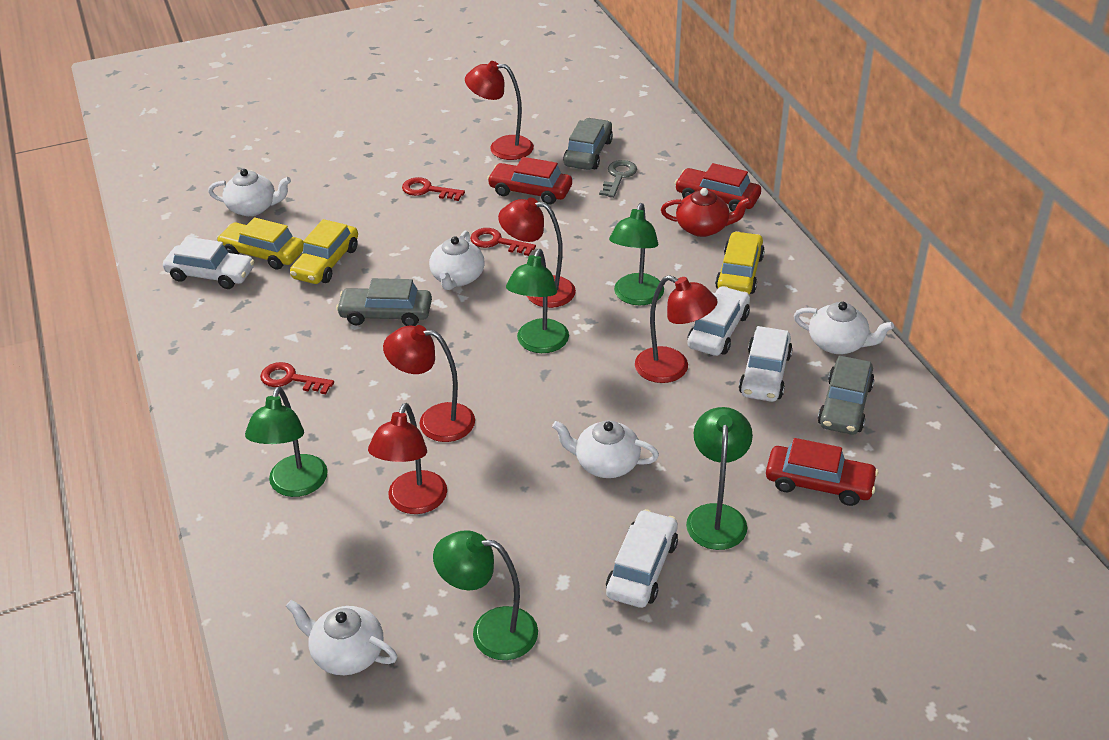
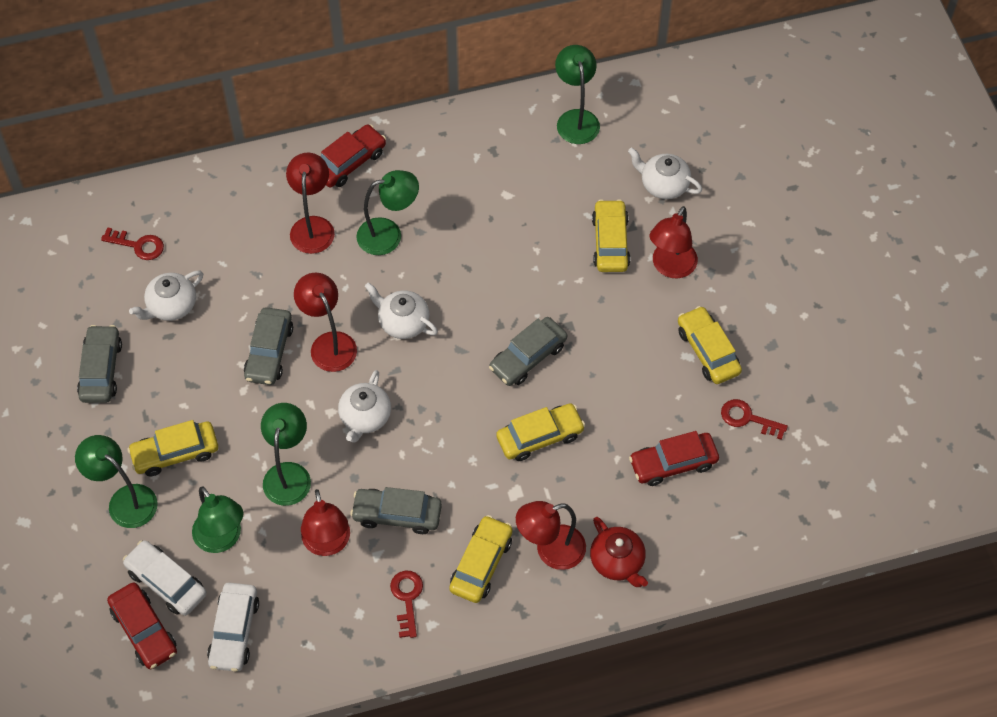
grey car: [336,278,432,326] [563,118,613,170] [818,356,875,435] = 3 -> [77,325,122,403] [244,307,293,385] [350,487,442,534] [489,317,567,386] = 4
grey key: [599,160,637,198] = 1 -> none = 0
white car: [163,237,254,289] [606,509,678,608] [687,286,750,356] [739,326,793,402] = 4 -> [123,540,207,616] [207,583,259,672] = 2
white teapot: [208,169,291,216] [286,600,397,675] [429,231,485,290] [552,421,659,478] [794,302,894,354] = 5 -> [129,271,203,321] [338,370,391,443] [365,282,438,339] [628,147,702,199] = 4
yellow car: [216,217,304,270] [290,219,358,284] [715,231,765,294] = 3 -> [127,420,218,476] [449,515,513,603] [496,403,585,461] [592,199,630,272] [678,306,742,384] = 5

